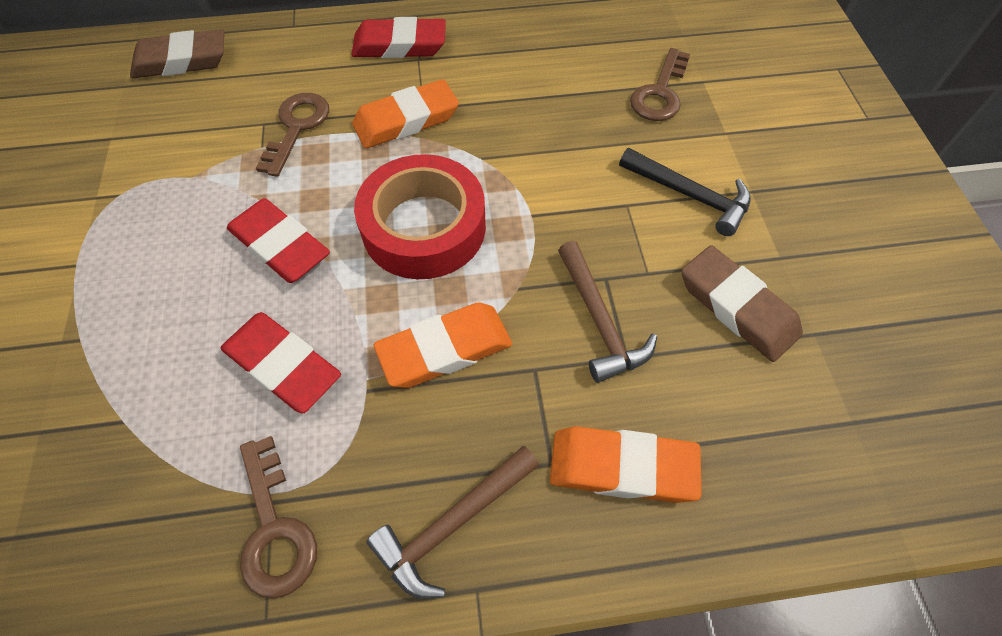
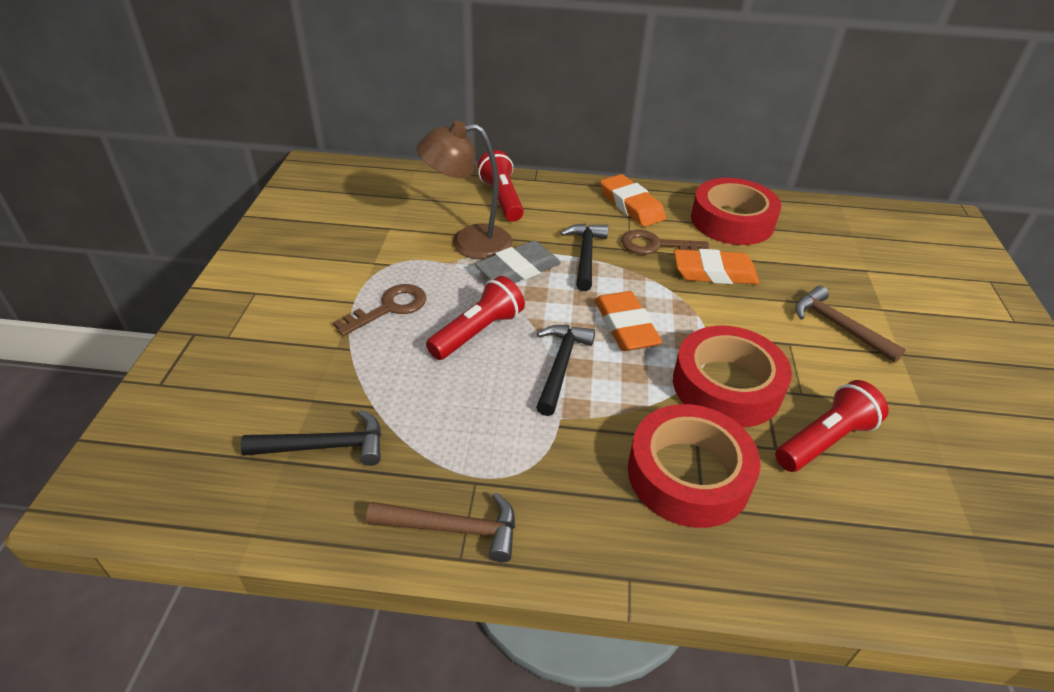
black hammer: [619,148,751,236] = 1 -> [241,410,381,466] [536,325,595,416] [561,224,608,291] = 3
brown eraser: [130,29,224,78] [681,245,803,362] = 2 -> none = 0
brown key: [240,436,317,599] [256,93,329,177] [630,48,690,121] = 3 -> [333,284,426,336] [621,230,709,254] = 2
brown lamp: none = 0 -> [416,120,512,260] = 1
grey eraser: none = 0 -> [475,241,561,283] = 1
red eraser: [221,312,341,414] [227,198,330,283] [351,17,446,58] = 3 -> none = 0
red flashlight: none = 0 -> [426,276,525,360] [477,150,524,222] [775,380,888,472] = 3
red tape: [354,154,486,279] = 1 -> [628,404,761,528] [673,326,792,427] [691,178,781,245] = 3

